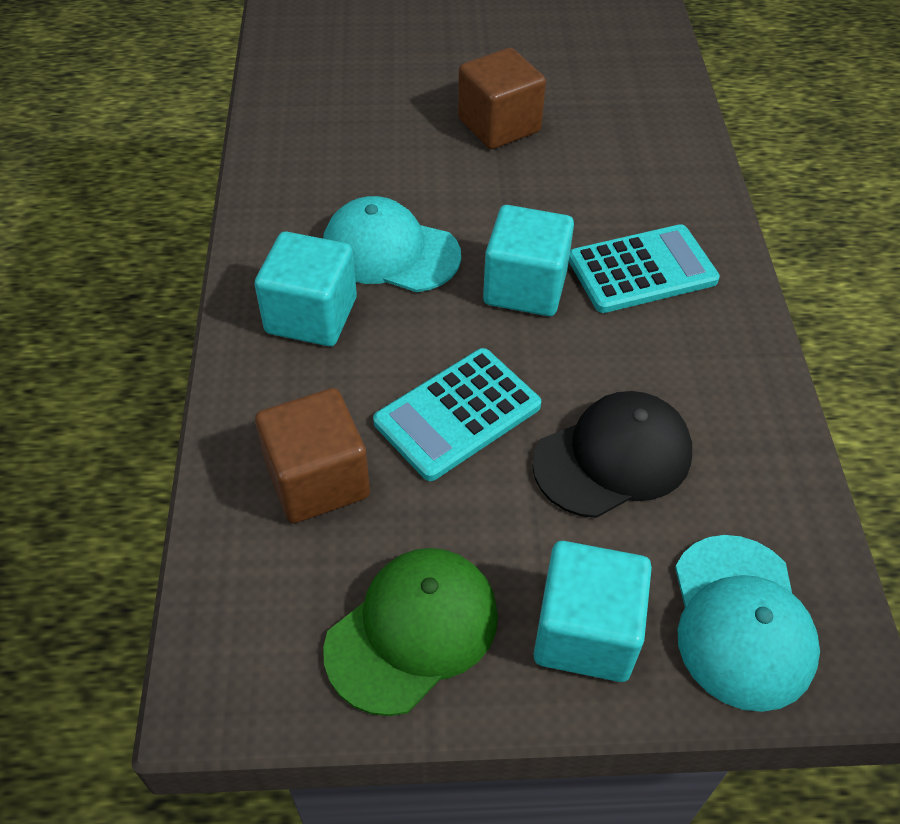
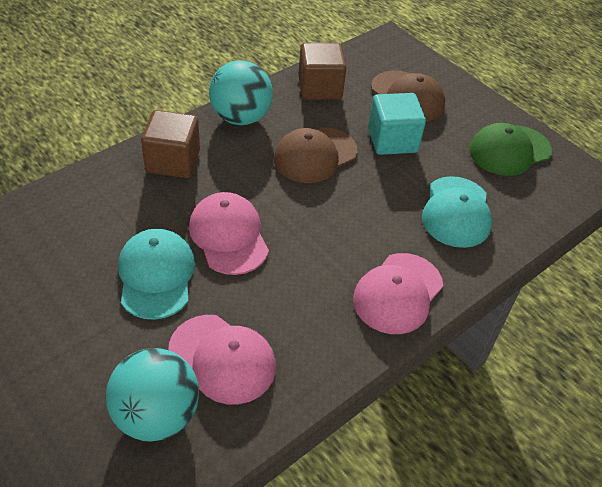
black cap: [532,391,692,518] = 1 -> none = 0
brown cap: none = 0 -> [274,128,357,183] [371,70,445,121] = 2
pink cap: none = 0 -> [168,315,276,405] [189,192,269,275] [353,253,443,334] = 3
turquoise ball: none = 0 -> [106,348,199,442] [209,61,273,125] = 2
turquoise calculator: [373,348,541,481] [569,224,720,313] = 2 -> none = 0
turquoise cube: [254,232,357,346] [483,205,574,316] [533,541,652,682] = 3 -> [368,93,426,155] = 1

